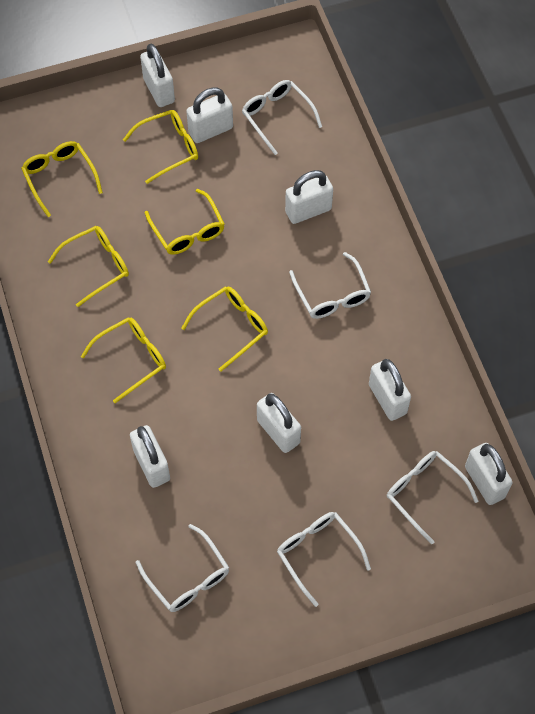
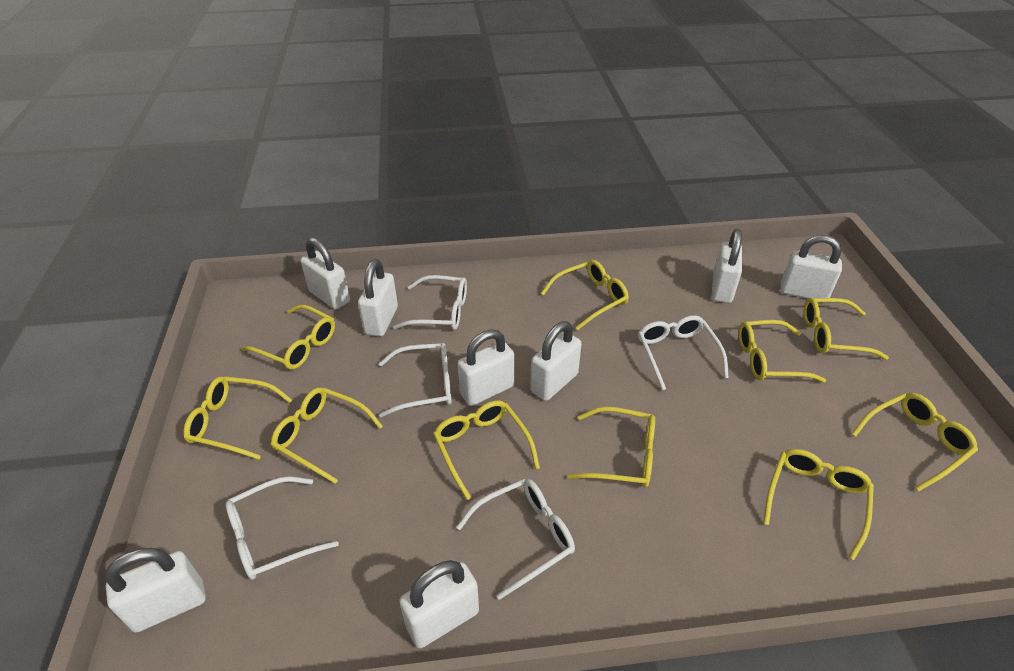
white padlock: [130,425,170,488] [140,44,175,107] [186,87,233,143] [257,393,301,453] [285,170,333,224] [369,359,411,421] [465,443,512,505] = 7 -> [105,548,206,633] [301,237,350,309] [358,259,398,337] [399,560,479,648] [457,330,515,406] [530,321,582,401] [712,229,742,303] [780,235,842,298] = 8
yellow glasses: [21,141,103,217] [48,226,129,307] [81,317,166,403] [123,110,198,184] [145,189,224,255] [181,286,268,372] = 6 -> [183,376,292,460] [242,305,335,369] [271,387,383,484] [433,400,540,500] [541,260,629,330] [567,407,655,488] [738,320,826,383] [763,449,874,560] [803,298,889,360] [851,393,978,491] = 10

